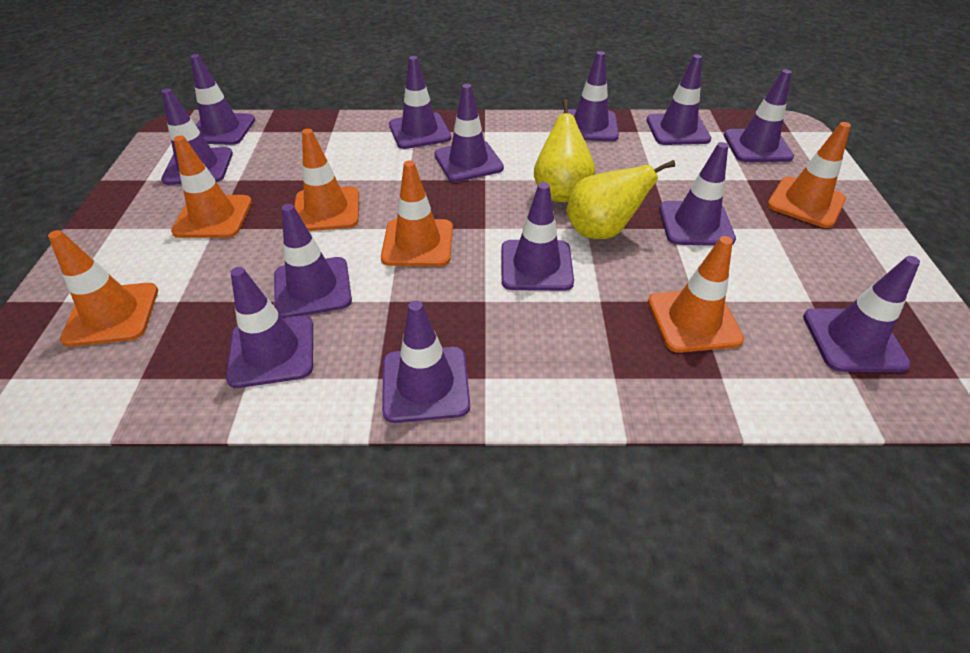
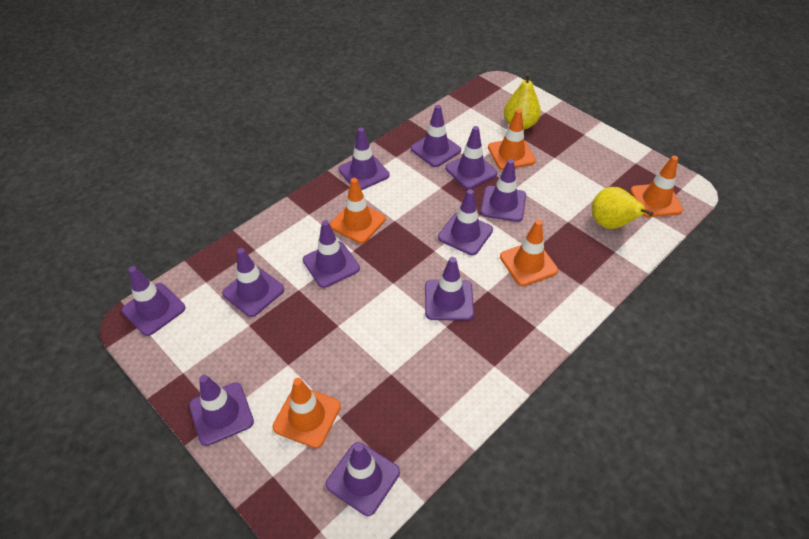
orange traffic cone: [48,230,158,347] [171,136,252,238] [294,129,359,231] [381,160,453,266] [648,236,744,353] [767,122,851,228] = 6 -> [272,378,341,448] [330,178,385,244] [488,109,536,170] [500,220,558,286] [630,156,683,217] = 5
purple traffic cone: [161,88,233,185] [190,54,255,145] [226,267,313,388] [274,204,352,318] [382,300,470,423] [389,56,451,149] [434,84,504,182] [502,182,574,291] [563,51,619,141] [647,55,711,145] [659,142,736,246] [724,69,794,162] [803,256,920,372] = 13 -> [122,266,186,336] [189,375,254,446] [222,248,284,317] [303,220,360,288] [326,442,400,516] [338,127,390,190] [411,105,461,167] [425,257,474,320] [438,189,493,255] [445,126,497,189] [480,159,526,222] = 11

